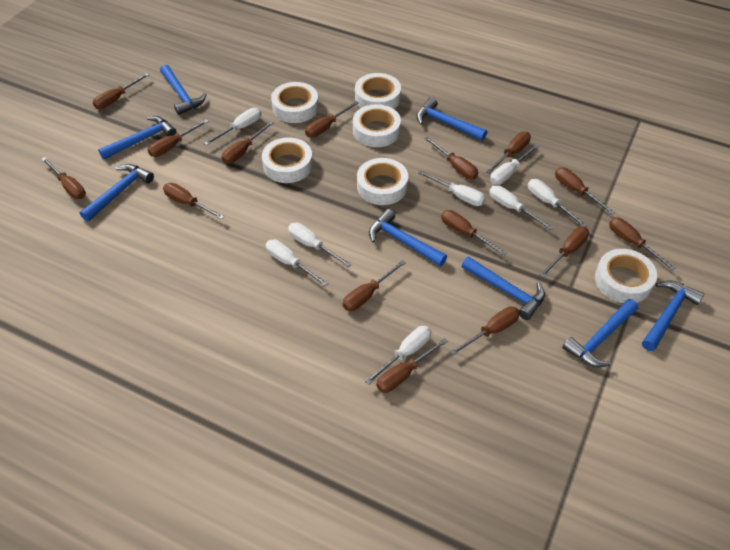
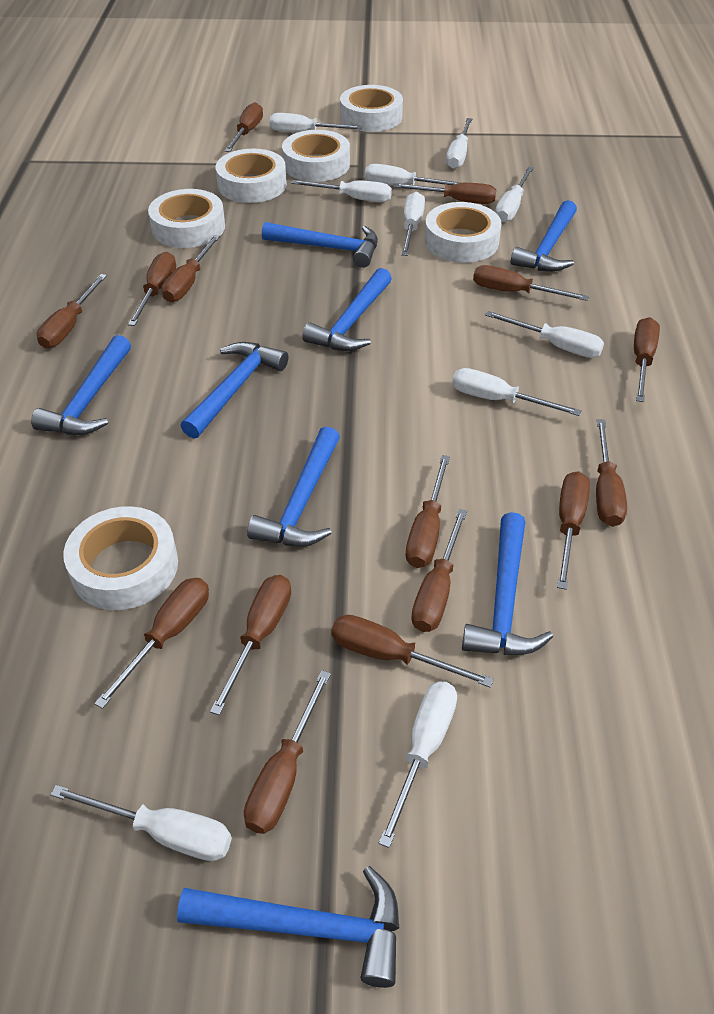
white screwdriver: [204,108,261,145] [266,239,328,286] [288,223,351,267] [365,326,432,385] [418,170,486,206] [489,185,554,230] [490,144,539,185] [528,179,587,227] = 8 -> [51,785,232,861] [269,113,362,132] [291,180,392,202] [365,164,461,185] [379,681,457,848] [401,192,425,256] [446,118,472,169] [452,368,582,416] [485,311,604,358] [495,167,534,222] = 10

